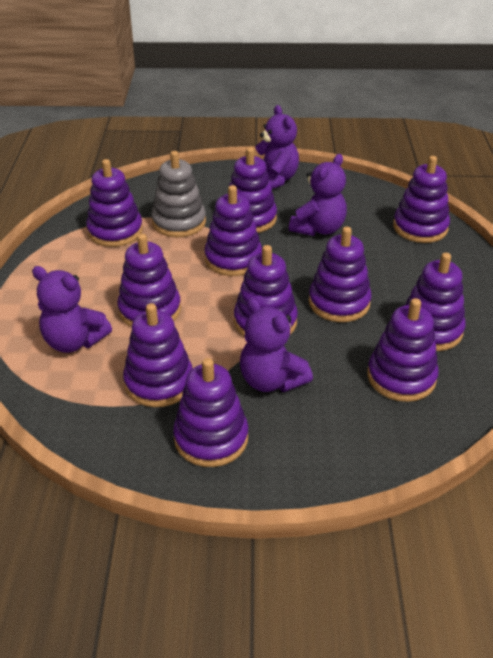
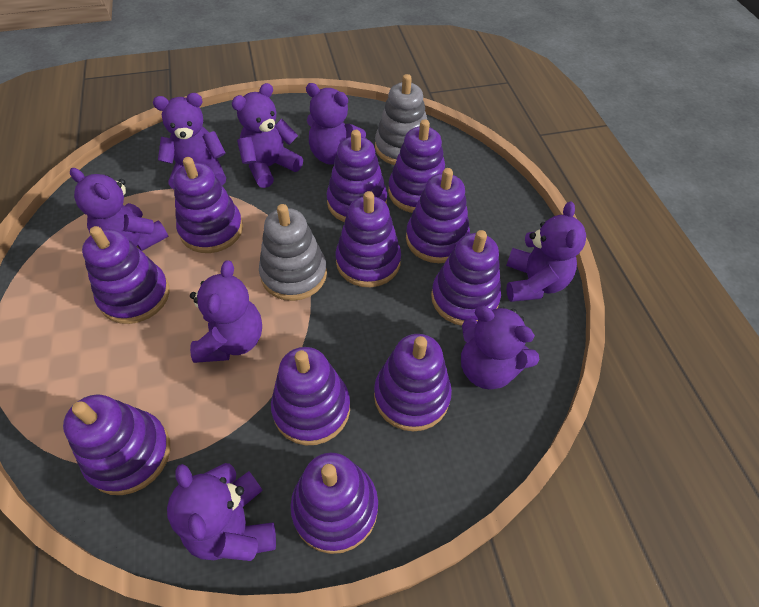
grey stacking toy: [151,151,206,237] = 1 -> [259,204,327,301] [375,74,427,165] = 2
purple teddy bear: [32,266,112,353] [240,298,313,392] [255,105,299,189] [289,154,347,236] = 4 -> [70,168,169,251] [153,93,226,189] [167,463,276,561] [190,260,262,363] [232,83,303,188] [306,83,366,165] [461,306,539,390] [506,202,586,302] = 8

